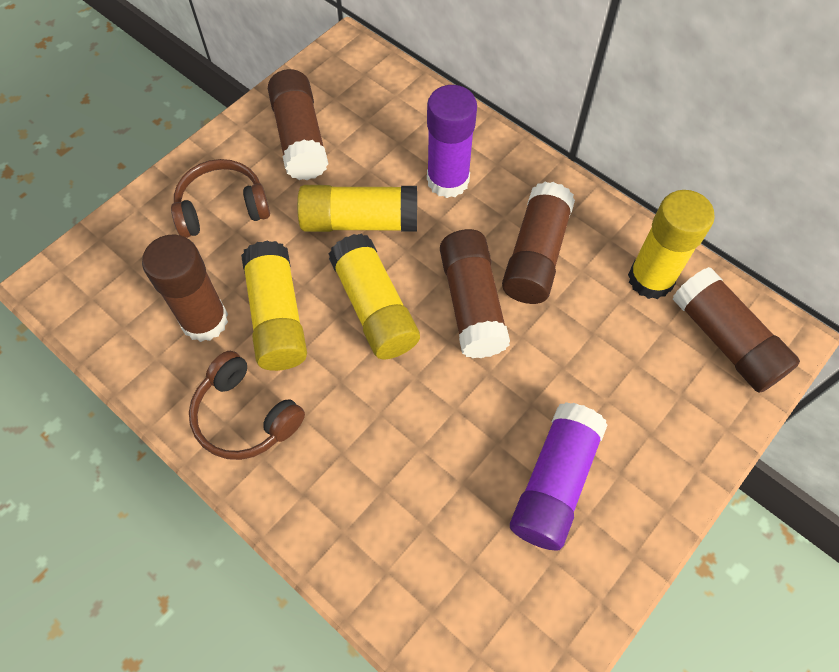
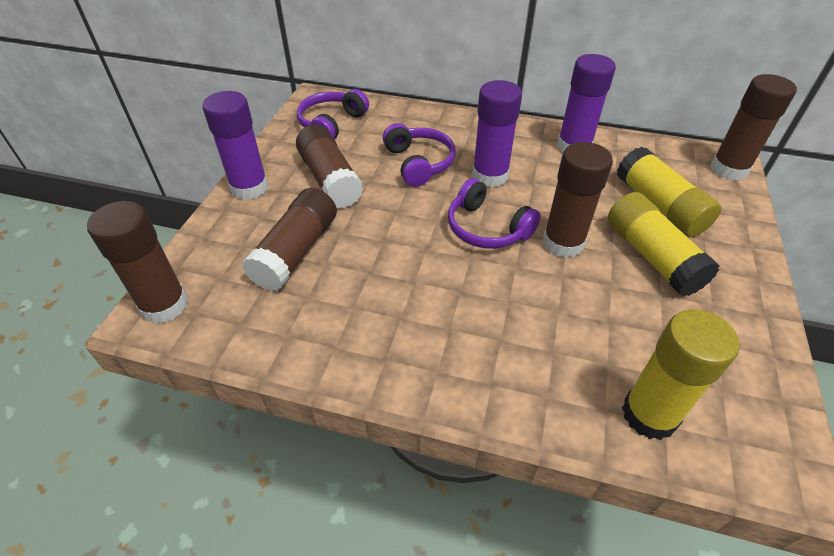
brown headphones: [171,159,270,238] [189,351,305,460] = 2 -> none = 0
purple glue stick: [427,85,477,198] [510,402,607,551] = 2 -> [203,91,269,200] [472,80,522,188] [557,54,616,153] = 3
purple headphones: none = 0 -> [297,89,369,139] [383,123,456,187] [448,178,541,249] = 3
yellow glue stick: [241,241,307,371] [297,185,417,232] [328,233,420,359] [628,190,715,299] = 4 -> [608,192,720,296] [617,147,721,237] [622,309,739,440] = 3

